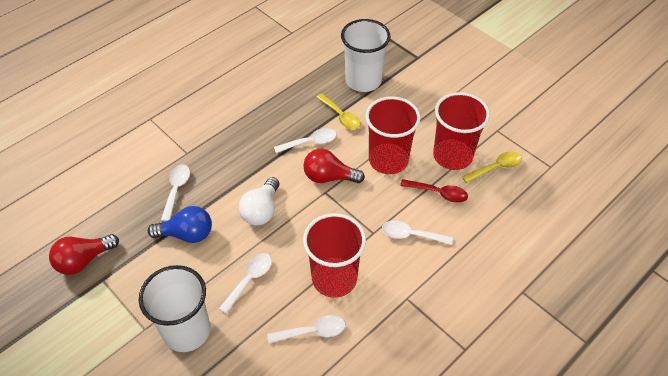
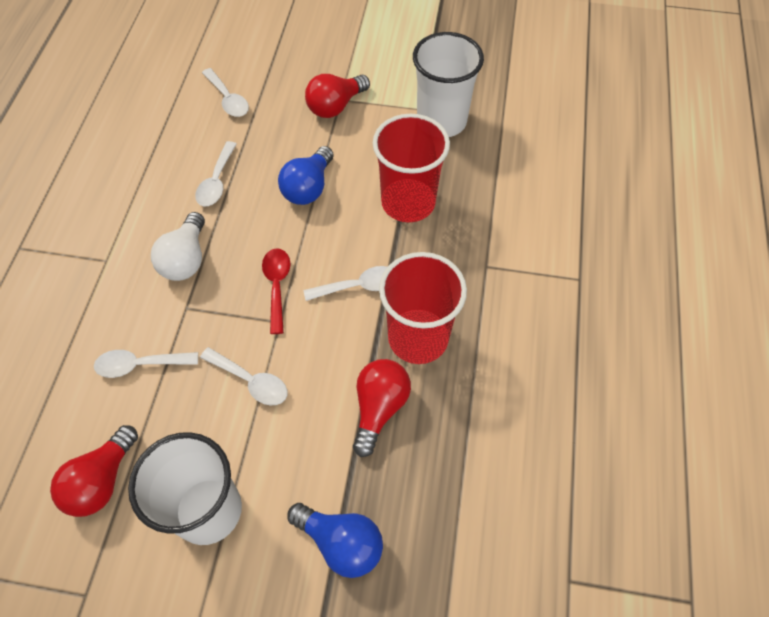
blue light bulb: [148,206,212,243] = 1 -> [278,146,334,205] [288,503,383,578] = 2
red cup: [303,213,366,298] [365,97,421,174] [433,92,490,170] = 3 -> [373,114,450,222] [379,252,467,364] = 2
red light bulb: [49,234,119,275] [303,149,365,183] = 2 -> [50,425,138,517] [305,74,370,118] [353,359,411,457] = 3
yellow spoon: [316,93,361,129] [462,151,522,183] = 2 -> none = 0

